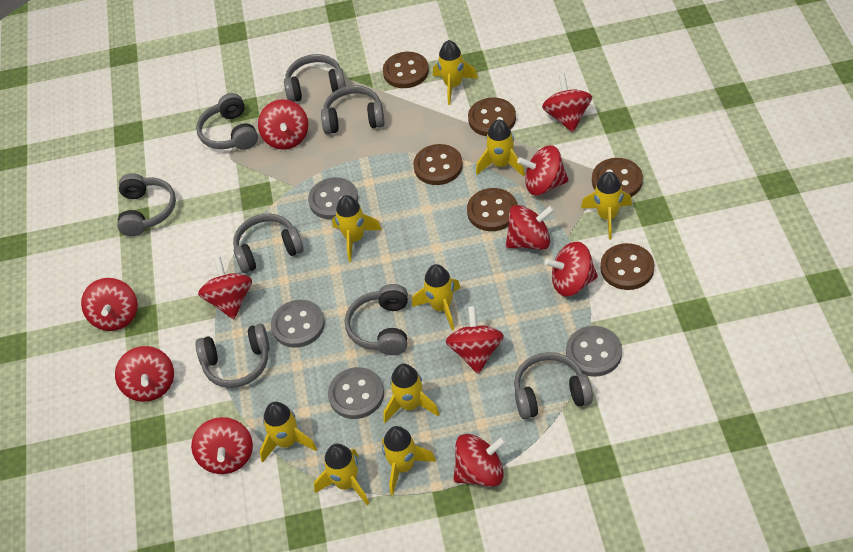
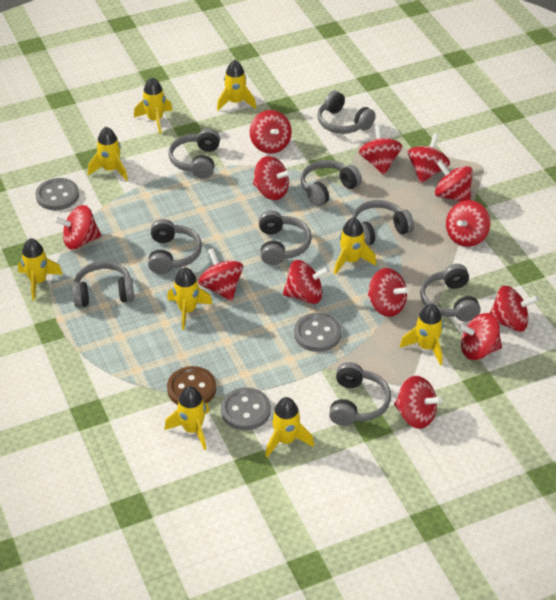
brown button: [383,52,429,88] [413,144,463,185] [467,188,518,231] [468,97,516,136] [592,158,643,197] [600,243,654,290] = 6 -> [167,366,216,405] = 1
grey button: [271,300,325,348] [308,177,358,220] [328,367,384,419] [566,326,622,377] = 4 -> [35,178,79,210] [221,387,271,430] [294,313,341,352] = 3
grey headphones: [117,173,176,236] [195,324,270,388] [196,93,258,150] [233,213,304,273] [284,54,346,102] [321,85,385,134] [345,284,408,355] [514,352,593,419] = 8 -> [72,261,134,308] [148,219,202,274] [169,129,220,178] [259,210,312,265] [301,160,362,206] [317,91,376,134] [329,362,391,426] [352,200,414,245] [420,264,481,321] = 9
red spinning top: [81,278,138,331] [115,346,174,402] [191,417,253,474] [198,257,252,319] [258,99,308,150] [446,306,504,374] [453,434,507,487] [506,205,554,250] [517,145,569,195] [542,74,592,132] [544,242,598,297] = 11 -> [54,205,101,250] [198,248,243,301] [250,110,292,154] [253,156,291,200] [283,260,330,304] [359,125,402,175] [368,268,409,317] [394,376,443,429] [408,134,450,183] [435,160,473,202] [446,200,490,247] [458,313,502,360] [490,286,539,332] = 13

